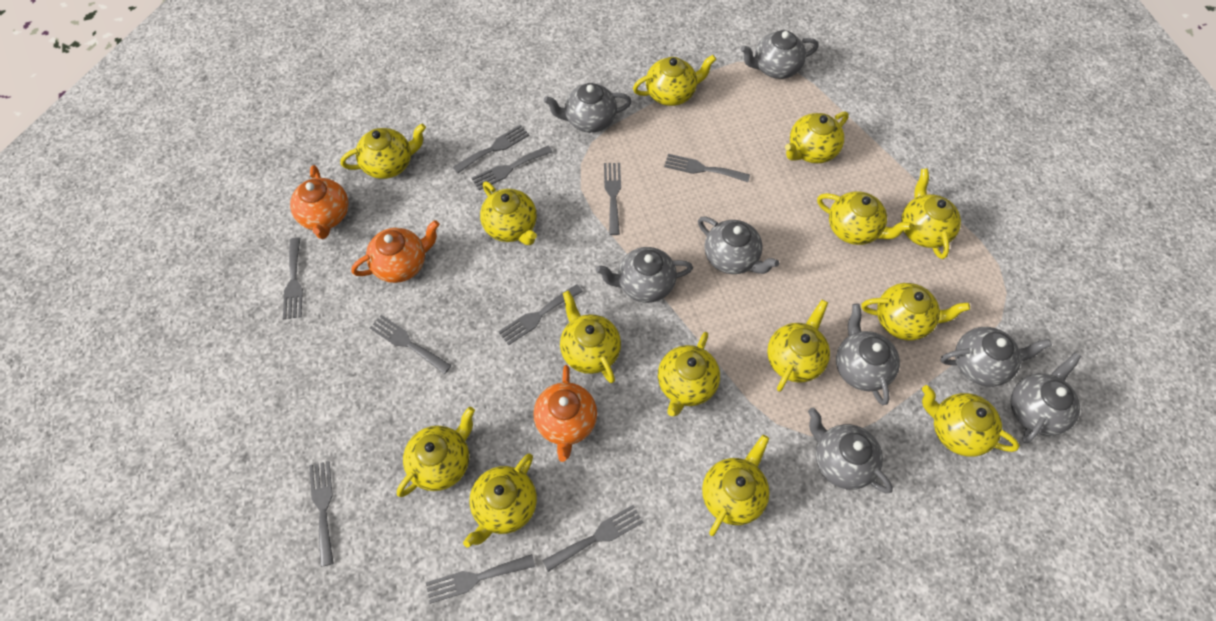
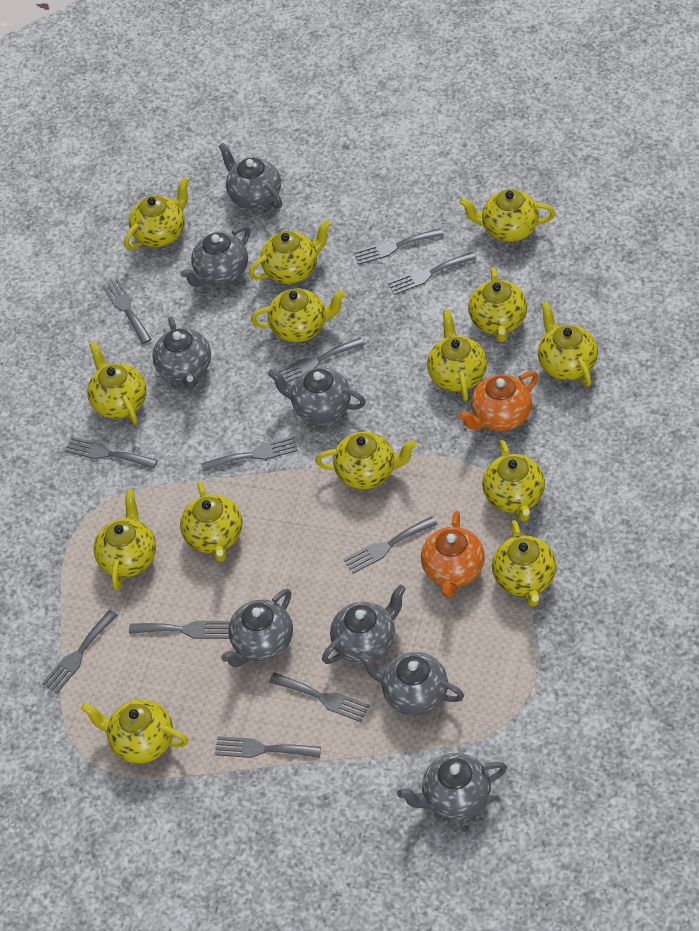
grey fork: [283,237,303,319] [309,461,334,567] [370,315,452,374] [426,554,535,604] [453,125,530,173] [472,146,552,190] [499,284,583,345] [542,505,643,572] [604,163,621,235] [664,154,750,182] = 10 -> [42,610,118,693] [65,437,158,469] [102,278,152,344] [129,621,230,639] [201,436,298,472] [215,736,321,758] [269,672,370,722] [276,337,365,382] [343,516,438,574] [354,228,444,265] [388,252,476,295] = 11
orange teapot: [290,165,348,239] [351,220,439,283] [533,365,597,462] = 3 -> [421,511,485,598] [458,371,538,431] = 2

